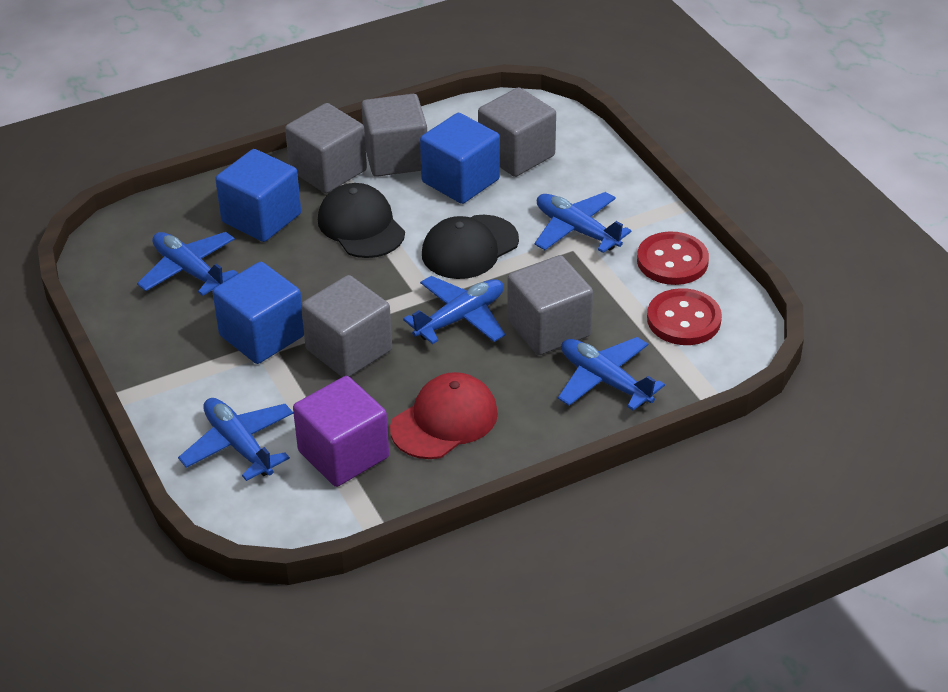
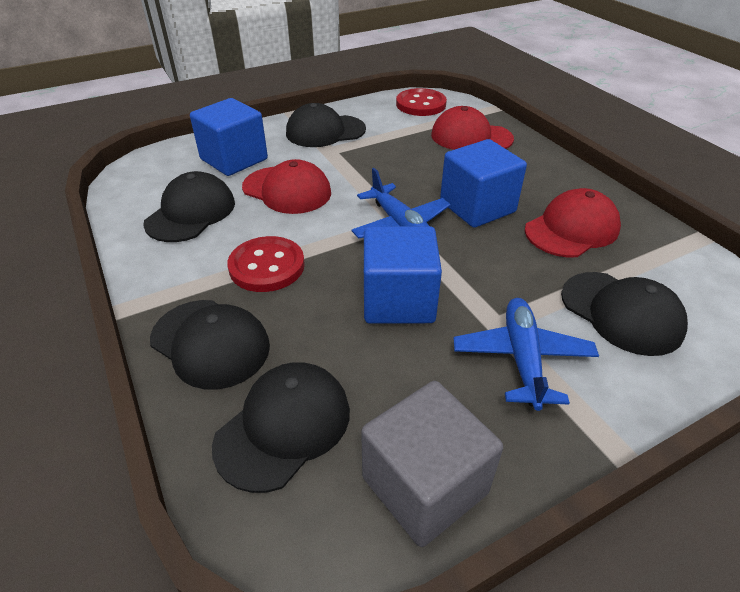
black cap: [318,183,405,258] [422,215,519,279] = 2 -> [143,171,235,242] [150,300,270,390] [212,362,350,493] [286,103,366,147] [561,272,688,356] = 5
blue plane: [137,232,238,296] [178,398,293,481] [403,276,505,344] [534,192,632,253] [558,337,665,411] = 5 -> [352,168,450,238] [453,298,599,411] = 2
grey cube: [285,103,367,193] [301,275,392,377] [361,94,427,177] [478,87,556,177] [507,255,593,355] = 5 -> [361,381,503,547] = 1
purple cube: [293,376,389,487] = 1 -> none = 0
red cap: [390,372,498,459] = 1 -> [242,159,331,214] [431,106,514,150] [525,188,621,257] = 3

